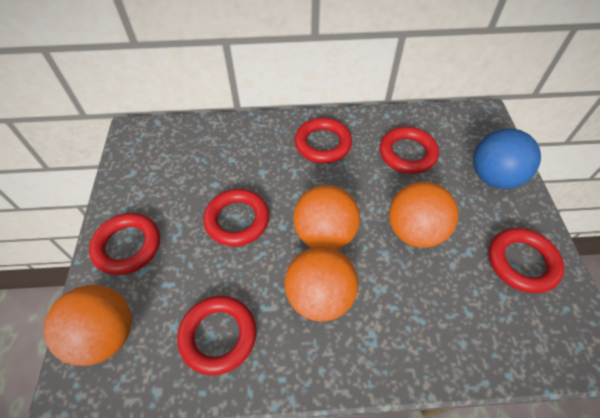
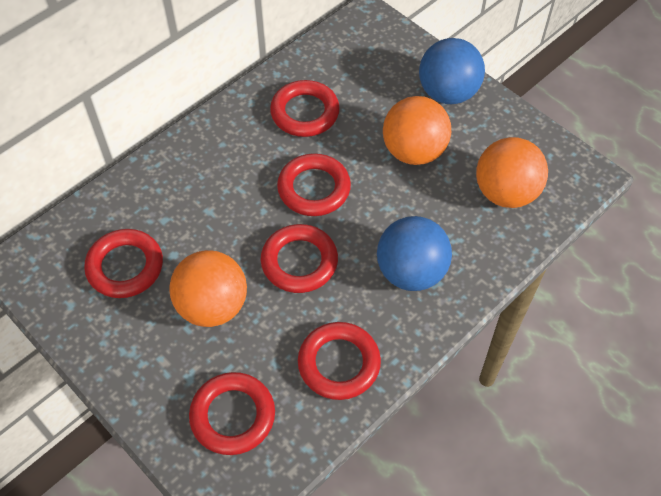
blue ball: [473,129,541,189] = 1 -> [377,216,452,291] [419,38,485,104] = 2
orange ball: [43,285,132,366] [285,246,358,322] [293,185,360,250] [389,181,458,247] = 4 -> [169,250,247,327] [383,96,451,165] [476,137,548,208] = 3

